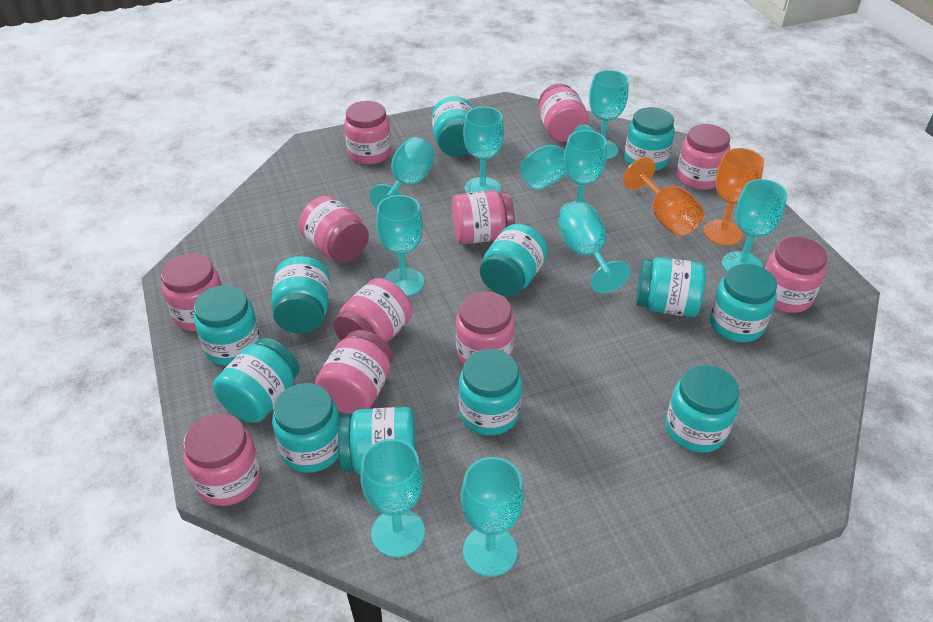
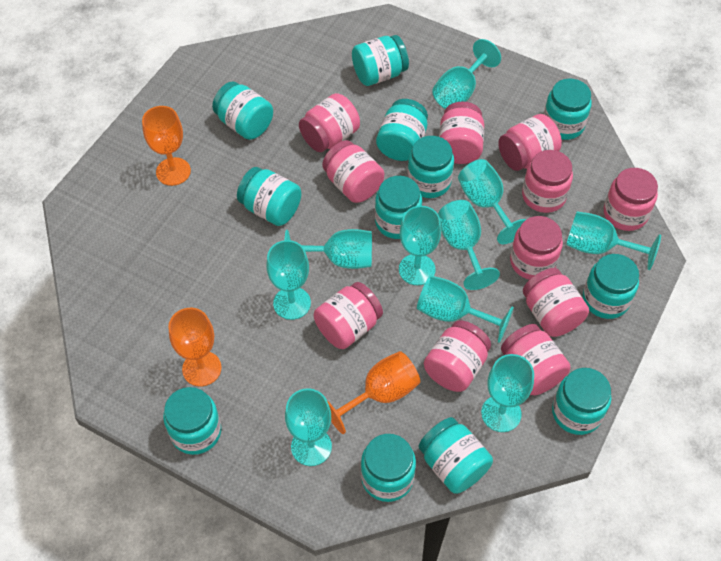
orange goblet: [623,157,704,236] [703,148,764,245] = 2 -> [142,106,191,186] [168,308,221,386] [327,351,420,434] = 3

